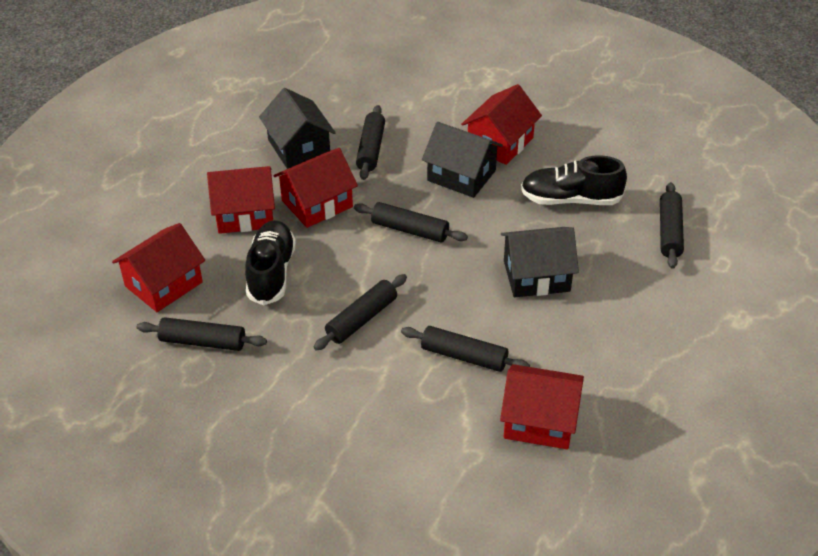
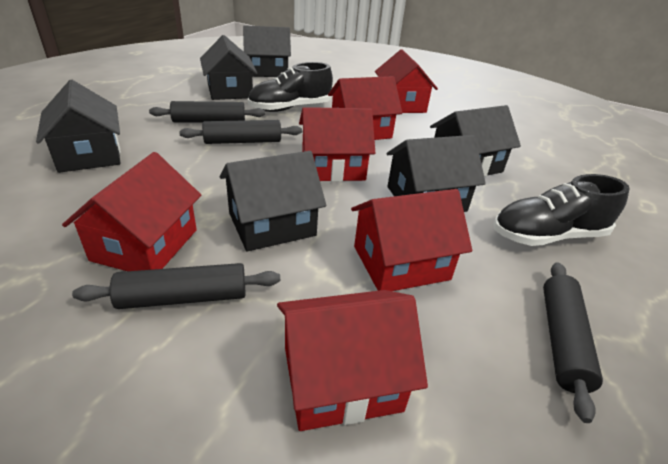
black house: [259,88,336,169] [422,122,503,198] [501,227,579,297] = 3 -> [36,80,121,173] [200,35,258,100] [220,151,326,252] [243,25,291,77] [386,135,486,212] [430,105,521,177] = 6
black rolling pin: [137,317,267,351] [314,274,407,351] [354,202,468,243] [356,105,385,180] [401,326,530,372] [660,182,684,269] = 6 -> [72,263,280,309] [149,101,265,123] [179,120,302,144] [543,262,603,423] = 4
red house: [112,223,205,312] [207,166,275,234] [273,148,358,228] [461,84,542,165] [500,364,584,449] = 5 -> [62,152,201,271] [277,290,428,431] [299,107,375,182] [328,76,402,140] [351,189,472,291] [375,49,438,113] = 6

